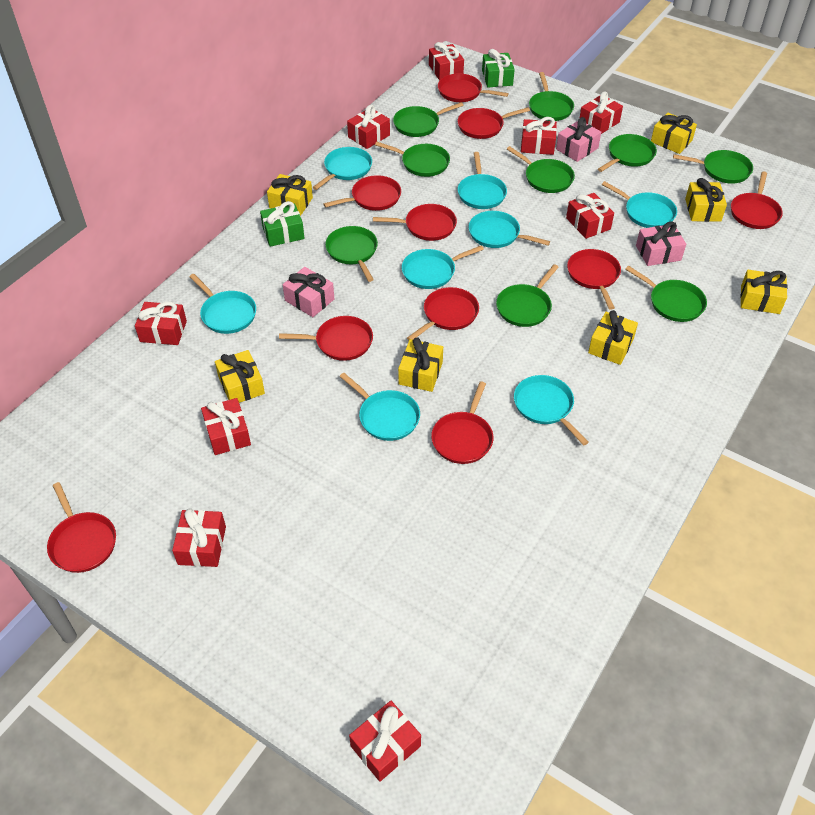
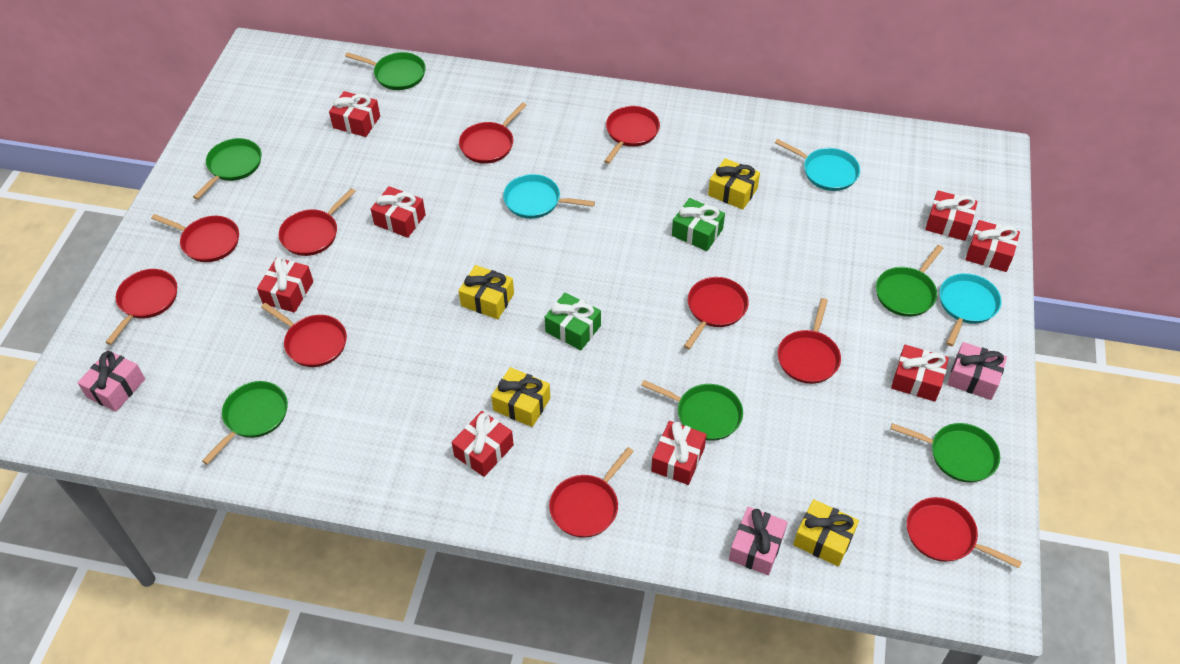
green pan: [325,226,378,282] [375,142,450,177] [393,102,464,137] [496,264,558,327] [507,146,575,193] [529,72,574,121] [598,134,657,172] [625,266,707,322] [673,150,753,184] = 9 -> [193,138,262,200] [202,381,288,465] [345,52,426,90] [641,380,743,441] [876,245,943,317] [890,423,1000,483] = 6
red gift: [135,301,187,345] [172,509,226,567] [201,398,251,455] [347,105,390,149] [349,701,421,782] [429,42,464,81] [521,117,557,155] [566,193,614,239] [580,92,623,134] = 9 -> [257,256,313,312] [329,91,380,137] [371,186,426,238] [452,411,514,477] [651,421,707,485] [891,345,949,402] [925,190,978,241] [966,220,1020,272] = 8
turquoise pan: [189,274,256,334] [313,147,372,190] [339,373,420,441] [402,245,484,289] [458,152,507,209] [469,211,550,248] [514,375,589,446] [602,181,677,228] = 8 -> [503,174,595,219] [775,139,860,191] [939,273,1002,346] = 3
yellow gift: [215,350,265,403] [267,174,313,216] [398,338,443,392] [588,310,638,365] [651,113,697,154] [685,178,727,222] [740,270,788,314] = 7 -> [458,265,514,319] [491,367,550,427] [708,158,760,210] [793,499,859,567] = 4

